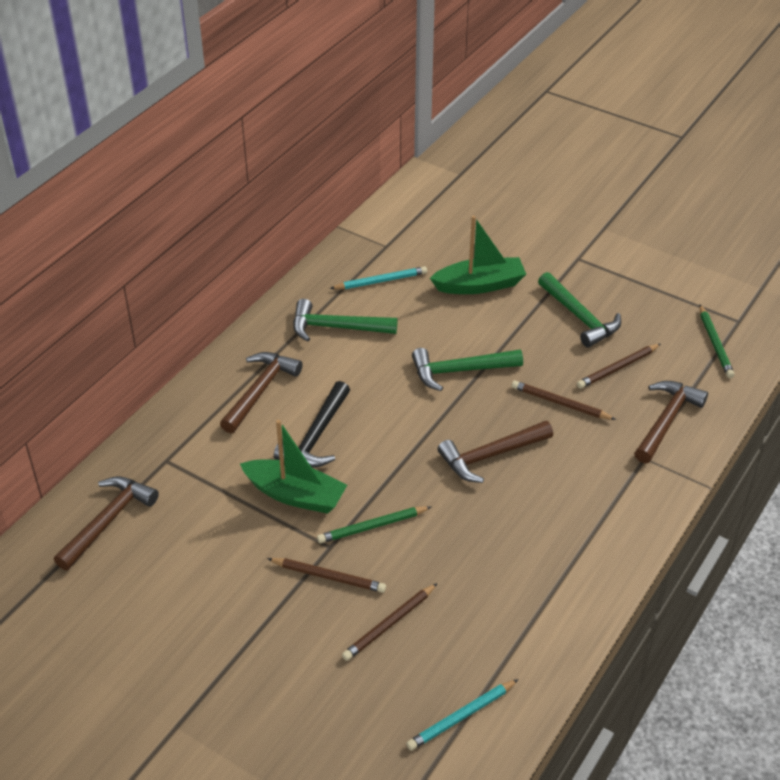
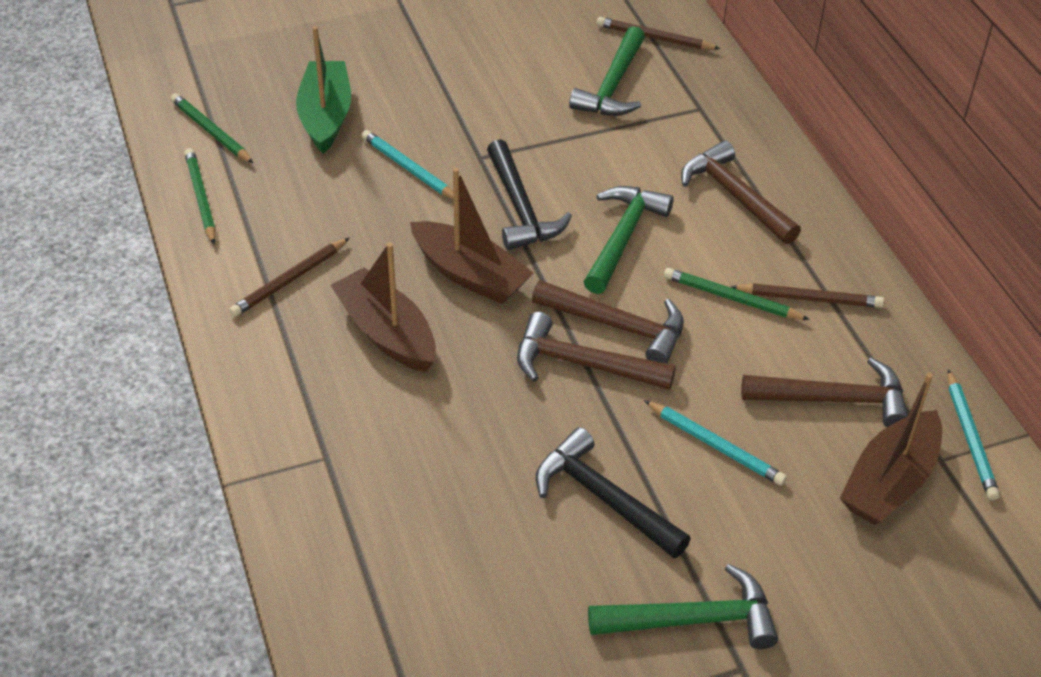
black hammer: [274,381,350,467] = 1 -> [487,139,572,250] [536,427,691,558] = 2
brown boat: none = 0 -> [330,243,436,372] [410,168,533,304] [840,373,942,525] = 3
brown pencil: [267,558,386,593] [342,583,437,661] [512,381,616,420] [577,344,661,389] = 4 -> [229,238,349,317] [597,17,720,50] [730,283,884,308] = 3
green boat: [240,420,347,514] [430,216,526,294] = 2 -> [296,26,351,154] = 1
green pencil: [317,506,431,543] [699,305,735,378] = 2 -> [170,93,253,163] [184,148,216,244] [664,268,810,320] = 3
turquoise pencil: [330,266,427,289] [406,679,519,751] = 2 -> [362,130,454,199] [644,400,787,486] [948,369,1000,501] = 3

